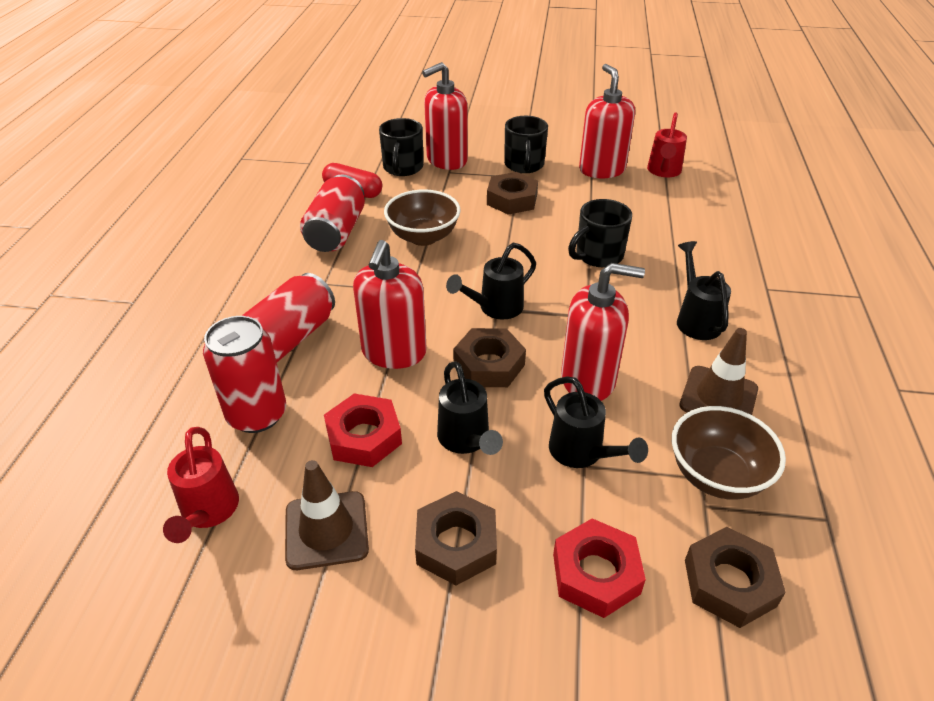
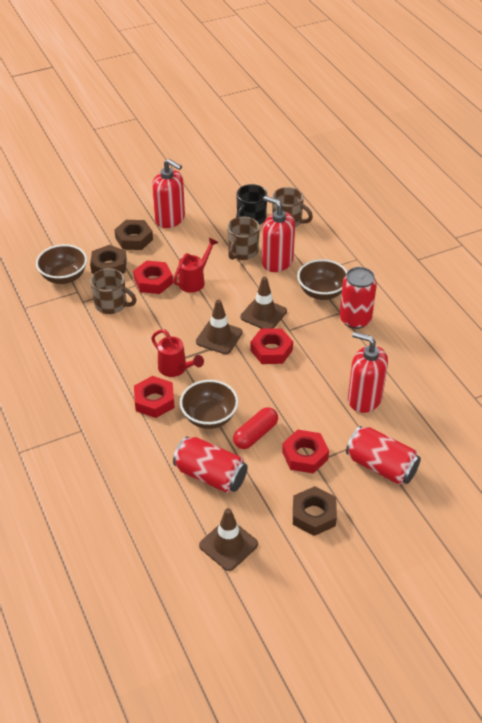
black mug: [379,118,423,176] [504,116,548,173] [568,199,632,267] = 3 -> [236,184,267,225] = 1
black watering can: [437,361,503,455] [446,242,536,320] [544,376,648,468] [677,241,731,340] = 4 -> none = 0
brown bowl: [384,190,460,246] [672,406,786,500] = 2 -> [36,244,87,284] [180,380,238,429] [297,259,348,300] = 3
brown mug: none = 0 -> [90,268,137,314] [227,217,260,260] [273,187,313,227] = 3
brown nut: [415,491,497,585] [453,328,526,387] [487,172,538,215] [685,527,786,628] = 4 -> [90,245,127,274] [115,220,153,250] [293,486,337,536] = 3
brown traffic cone: [285,460,369,570] [679,328,758,415] = 2 -> [196,299,243,354] [199,508,258,571] [240,277,287,329] = 3
red nut: [324,393,402,467] [553,518,646,618] = 2 -> [133,261,173,294] [134,376,175,418] [250,328,293,364] [282,430,329,474] = 4
red soap dispenser: [353,240,427,369] [422,62,468,170] [561,263,645,401] [579,64,635,178] = 4 -> [152,159,185,228] [262,196,295,272] [348,332,388,413] = 3

